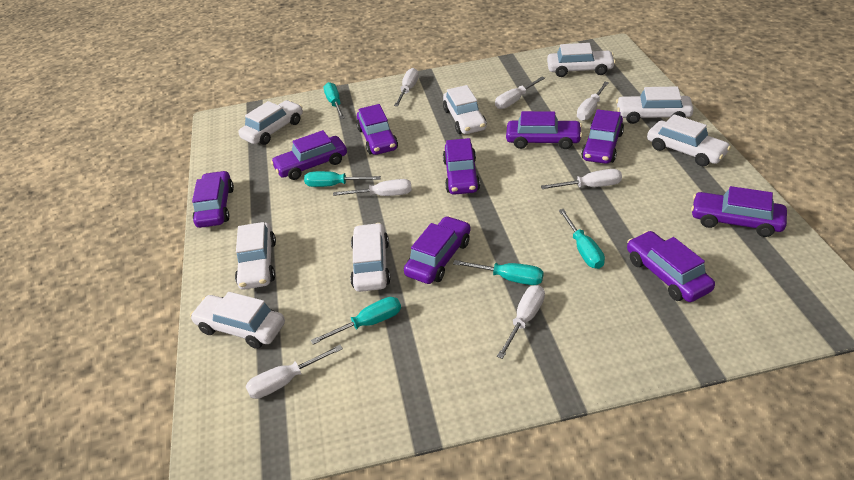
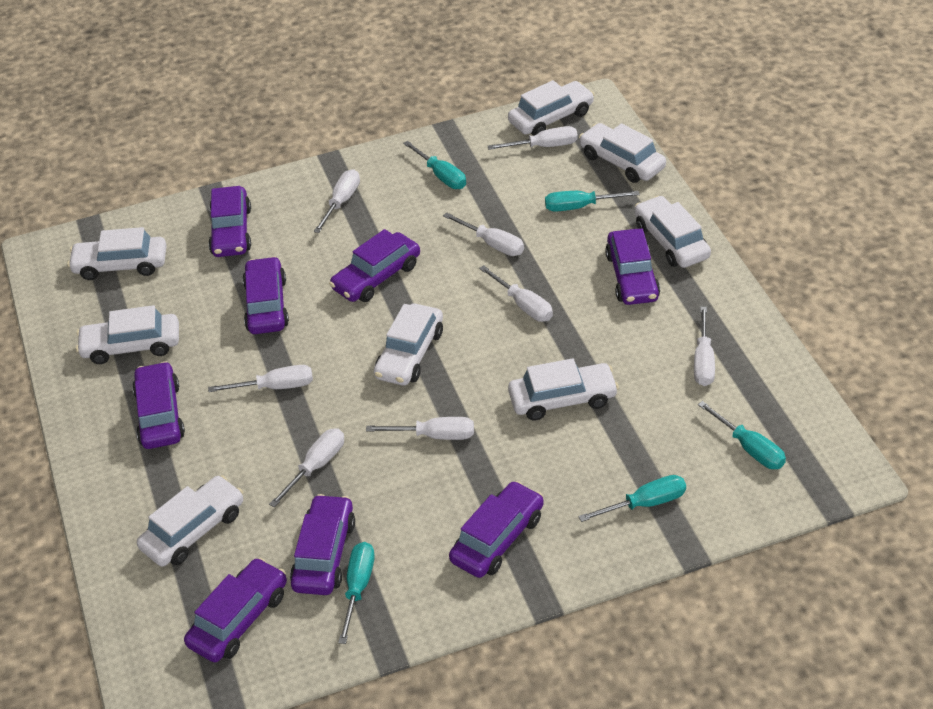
purple car: [192,171,234,228] [271,130,347,180] [356,104,398,155] [404,216,471,284] [443,138,480,195] [506,111,582,149] [581,109,624,164] [627,231,715,302] [691,186,787,237] = 9 -> [132,361,185,449] [184,558,287,662] [208,186,251,257] [242,256,289,334] [290,494,355,595] [329,229,420,302] [449,481,544,578] [605,228,660,305] = 8
white screwdriver: [245,345,343,399] [333,179,412,196] [394,68,419,106] [495,77,545,109] [497,285,545,359] [541,169,622,189] [577,82,609,121] = 7 -> [208,365,313,392] [269,428,344,508] [314,169,360,233] [366,417,474,440] [443,212,524,256] [479,265,553,322] [488,126,578,150] [694,307,715,386] = 8

